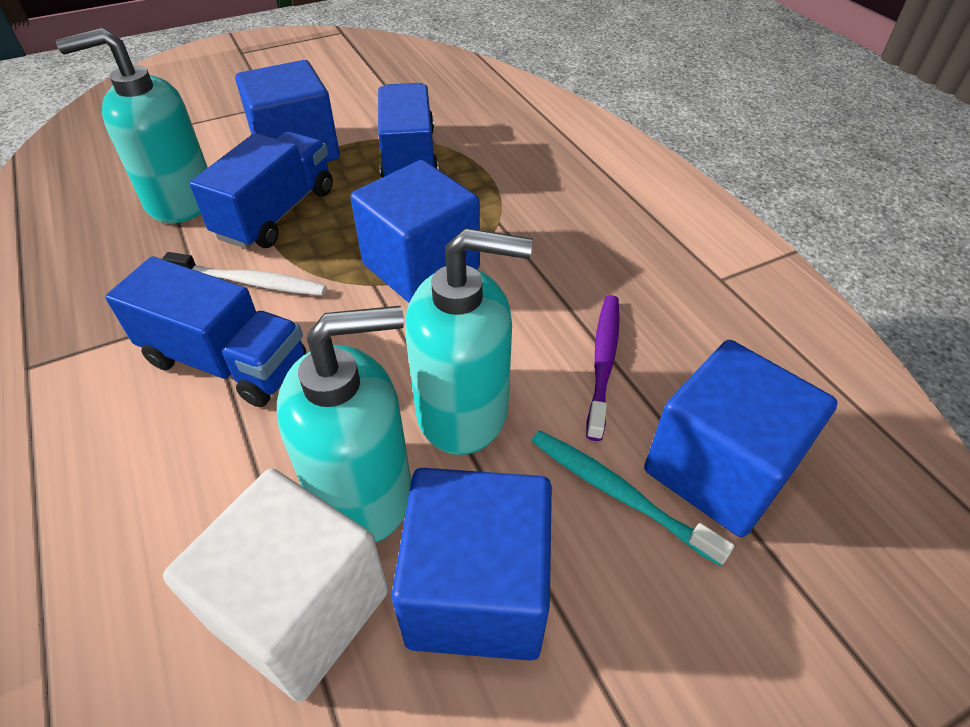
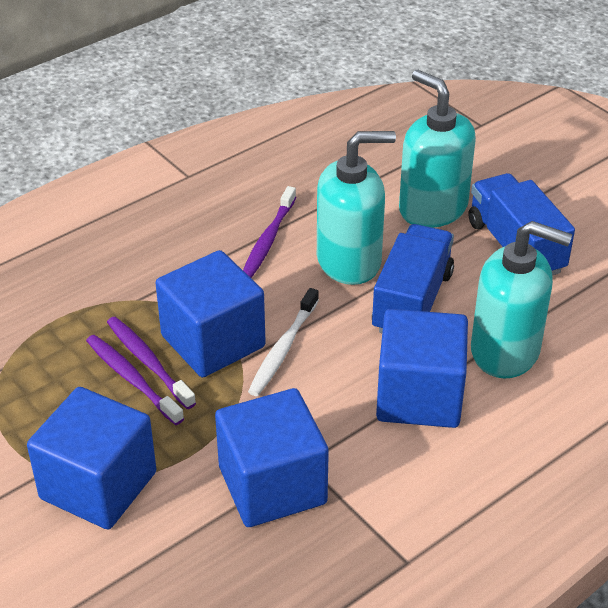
blue truck: [105,256,306,407] [189,131,333,249] [378,83,439,178] = 3 -> [372,224,454,333] [468,173,575,276] = 2
purple toothbrush: [586,295,620,441] = 1 -> [86,335,184,425] [107,317,196,409] [243,186,296,278] = 3
turquoise toothbrush: [532,430,734,566] = 1 -> none = 0
white cube: [163,468,388,702] = 1 -> none = 0

